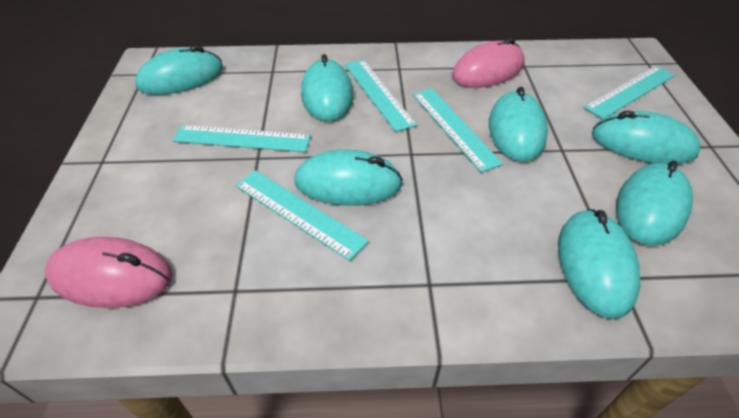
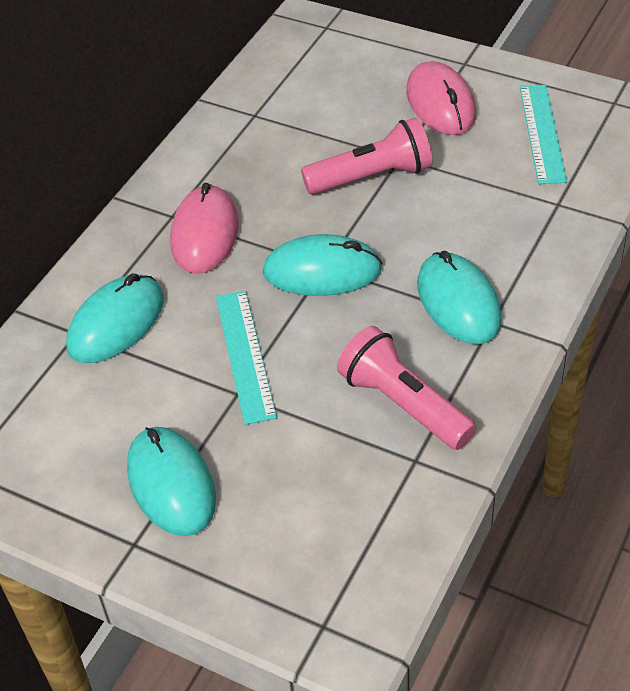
pink flashlight: none = 0 -> [301,117,432,194] [337,326,477,450] = 2
turquoise mouse: [135,45,223,95] [294,149,403,206] [301,54,353,122] [489,87,548,162] [558,209,640,319] [592,111,701,164] [616,161,693,246] = 7 -> [66,273,164,363] [127,427,216,536] [263,234,383,296] [417,251,502,344] = 4
turquoise ruler: [173,125,311,152] [235,170,369,261] [345,60,417,132] [413,89,503,173] [583,66,675,119] = 5 -> [216,291,277,425] [520,85,567,184] = 2

